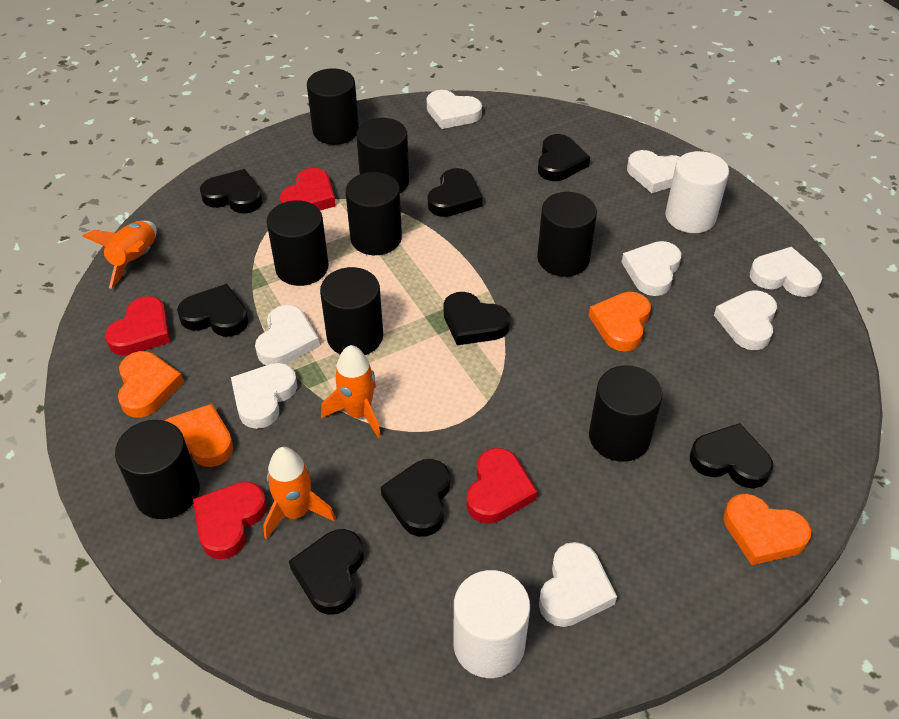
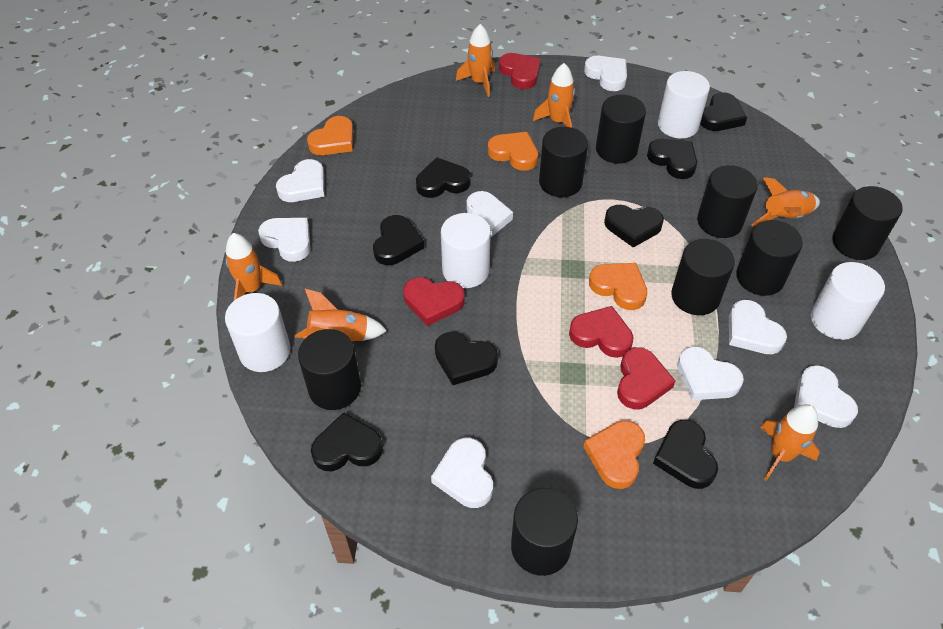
orange rocket: [82,221,157,289] [263,447,336,540] [321,345,381,438] = 3 -> [226,233,282,300] [295,289,387,341] [456,24,495,97] [533,63,575,128] [751,177,820,226] [760,404,820,481] = 6
white cylinder: [453,570,530,678] [665,151,729,233] = 2 -> [225,293,290,372] [441,213,491,288] [658,71,710,139] [811,262,885,340] = 4

